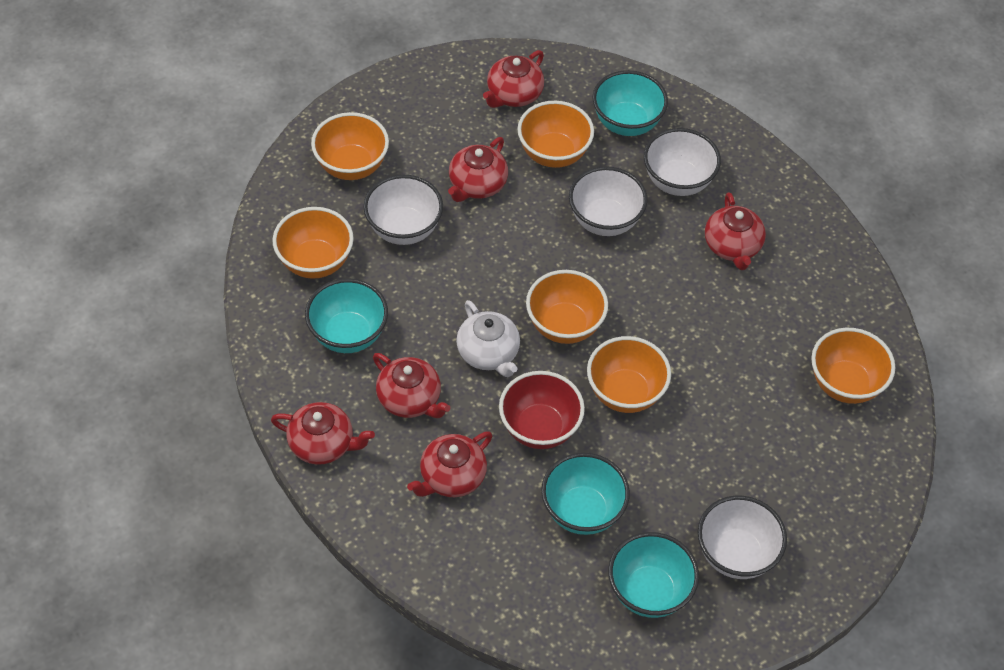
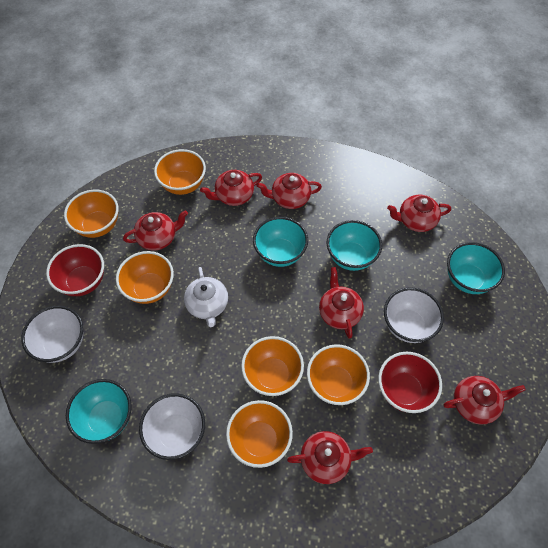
red bowl: [499,371,585,449] = 1 -> [46,244,104,296] [378,352,442,413] = 2
red teapot: [271,402,375,465] [373,353,450,418] [407,431,492,497] [448,137,508,202] [483,50,544,108] [705,192,766,270] = 6 -> [123,210,188,250] [200,170,262,206] [256,173,322,209] [287,431,373,484] [319,267,364,339] [387,195,451,232] [443,376,526,425] = 7
white bowl: [364,175,443,245] [569,166,647,236] [644,128,721,196] [698,496,787,579] = 4 -> [21,306,83,363] [139,393,205,460] [384,288,444,343] = 3

